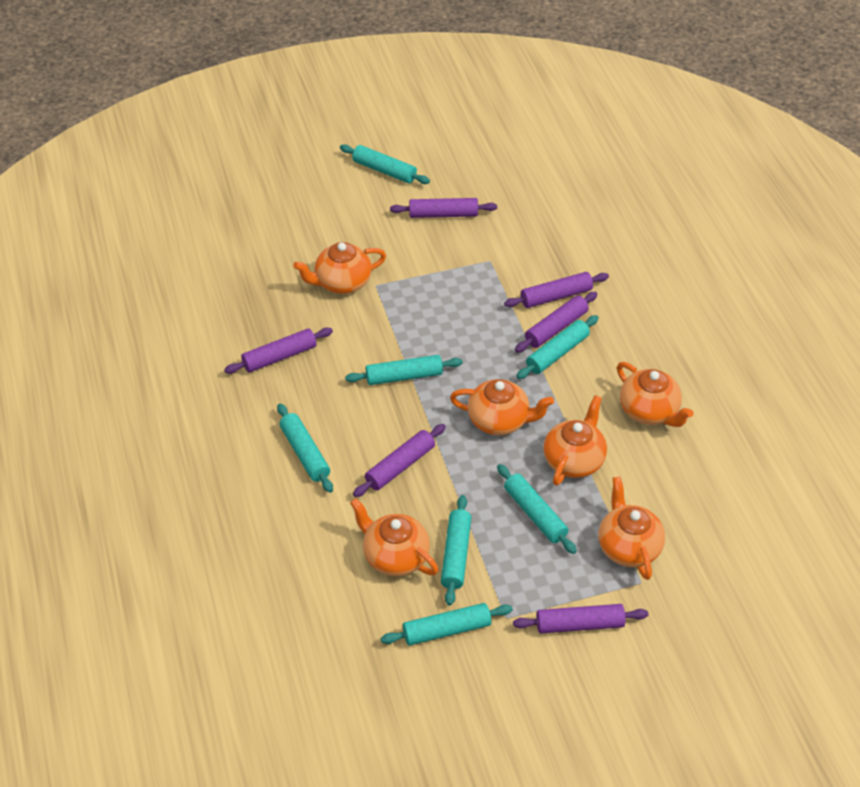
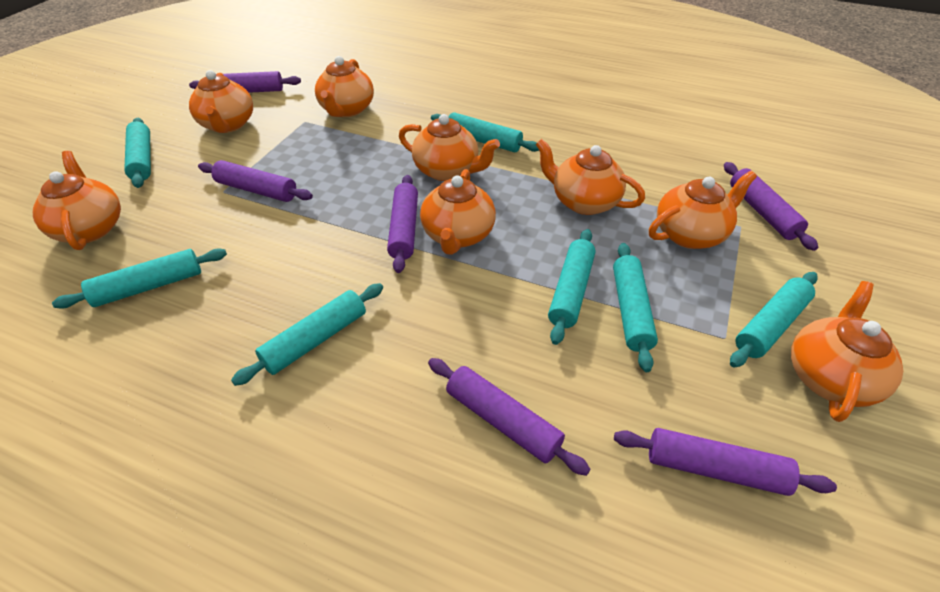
orange teapot: [293,242,386,294] [350,498,438,576] [450,379,554,435] [543,395,607,486] [598,476,665,580] [617,362,693,427] = 6 -> [33,151,121,250] [189,70,253,133] [315,56,374,117] [399,114,500,181] [420,169,496,255] [535,139,645,215] [649,171,757,249] [791,281,903,422] = 8

